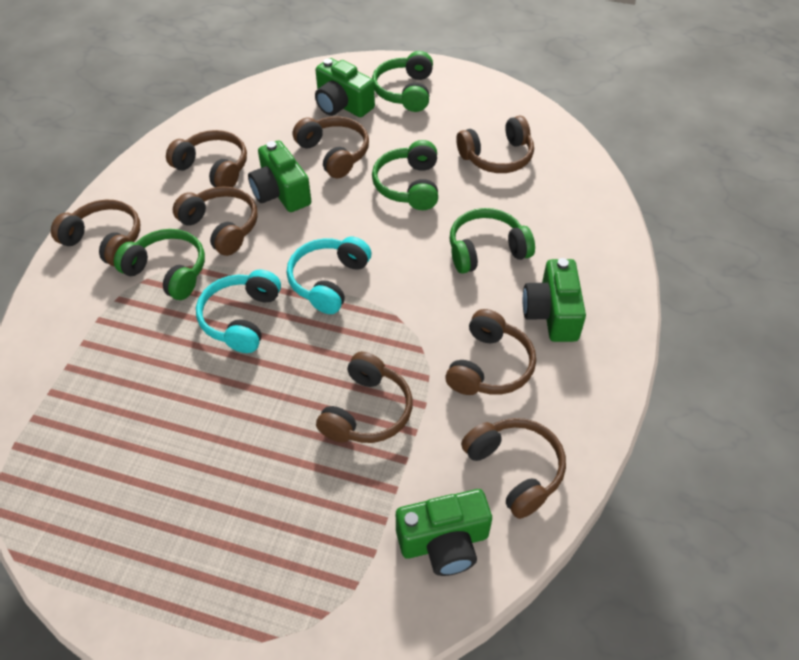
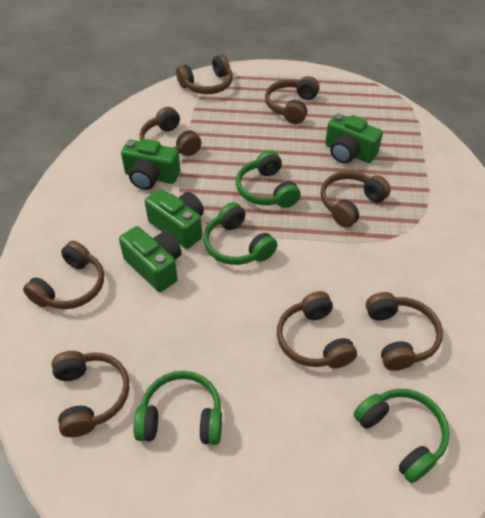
turquoise headphones: [196,270,281,353] [287,237,371,314] = 2 -> none = 0

